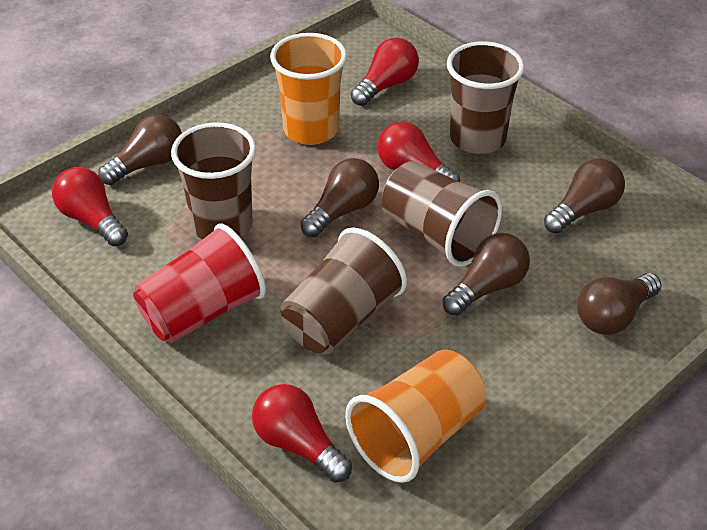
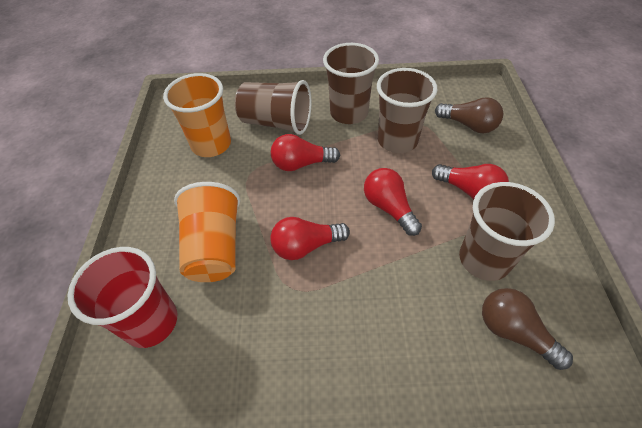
brown light bulb: [98,115,182,185] [300,158,379,237] [443,233,530,316] [544,159,625,234] [577,273,662,335] = 5 -> [435,97,504,133] [482,288,573,370] = 2

